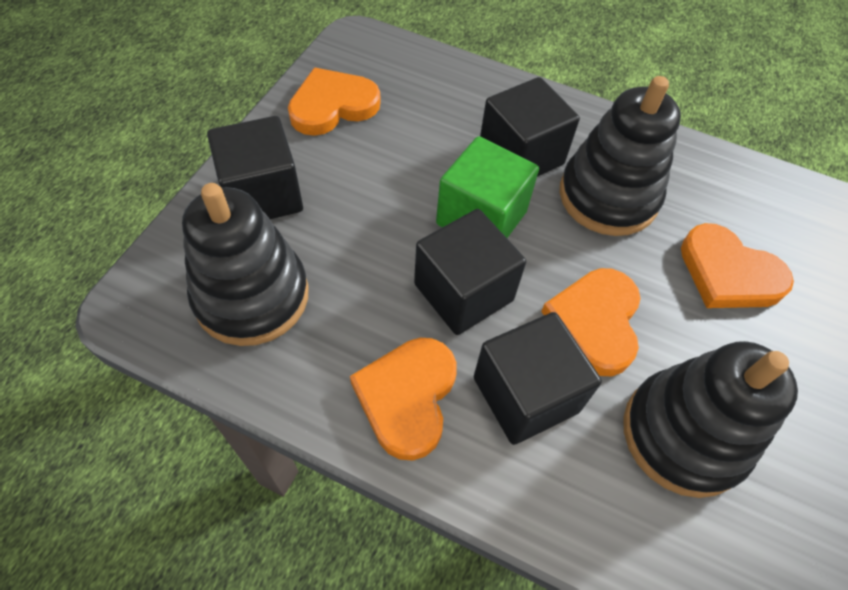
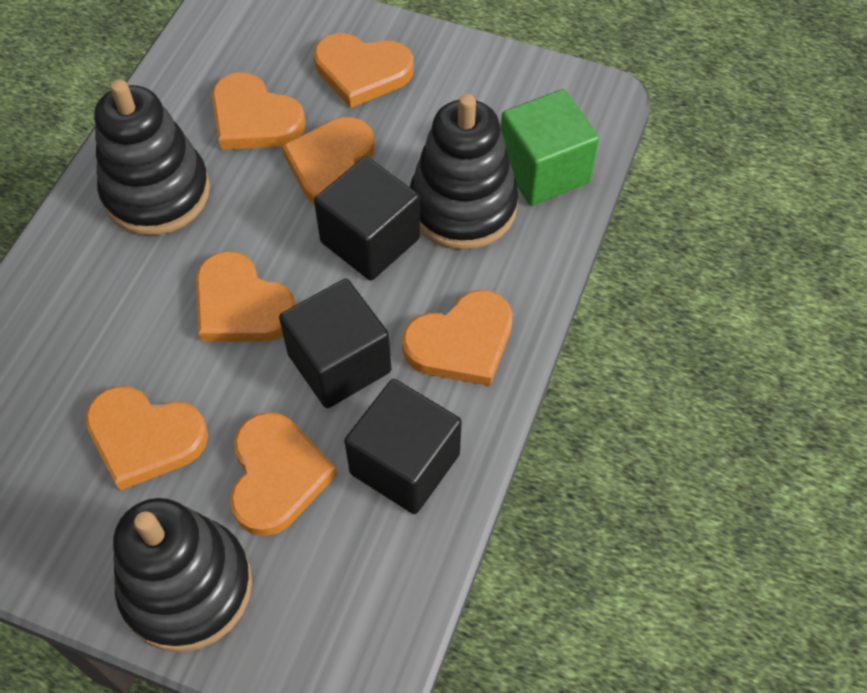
black cube: [207,116,303,219] [414,209,526,335] [474,312,602,445] [480,77,580,177] = 4 -> [279,279,392,408] [314,156,420,281] [344,379,462,514] = 3
orange heart: [288,68,381,136] [350,338,457,461] [541,268,641,376] [681,223,794,308] = 4 -> [85,386,208,490] [196,251,296,342] [212,72,306,150] [230,412,337,536] [282,117,375,205] [314,33,414,108] [402,290,513,386] = 7

